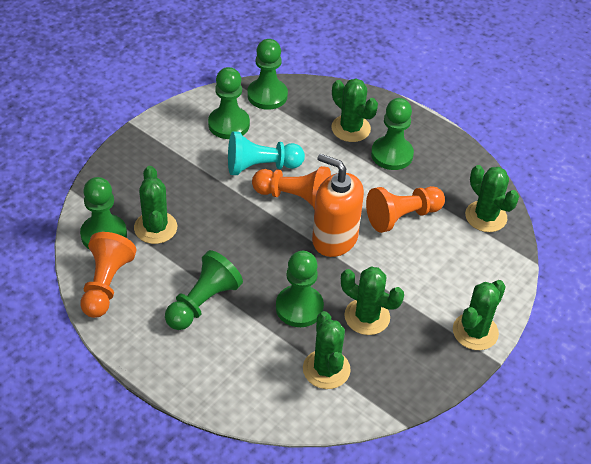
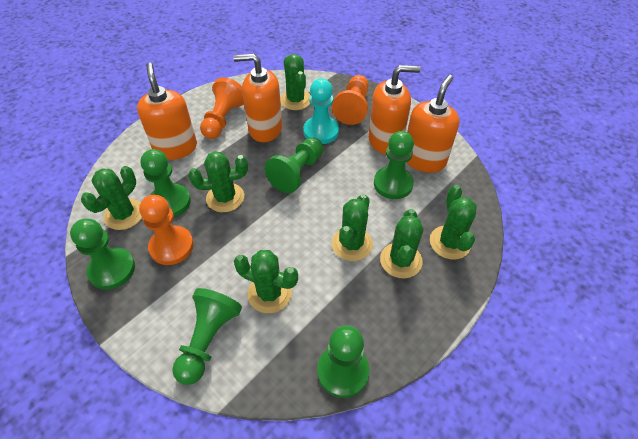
green cactus: [134,166,177,244] [303,311,351,389] [331,79,378,142] [341,267,404,335] [453,280,506,350] [465,165,519,232] = 6 -> [81,166,142,230] [188,151,248,212] [234,250,298,313] [280,54,310,110] [332,194,373,261] [380,209,423,278] [430,185,477,259] = 7
orange soap dispenser: [312,154,364,257] = 1 -> [137,62,197,160] [233,53,282,142] [368,65,421,154] [406,75,460,173] = 4

